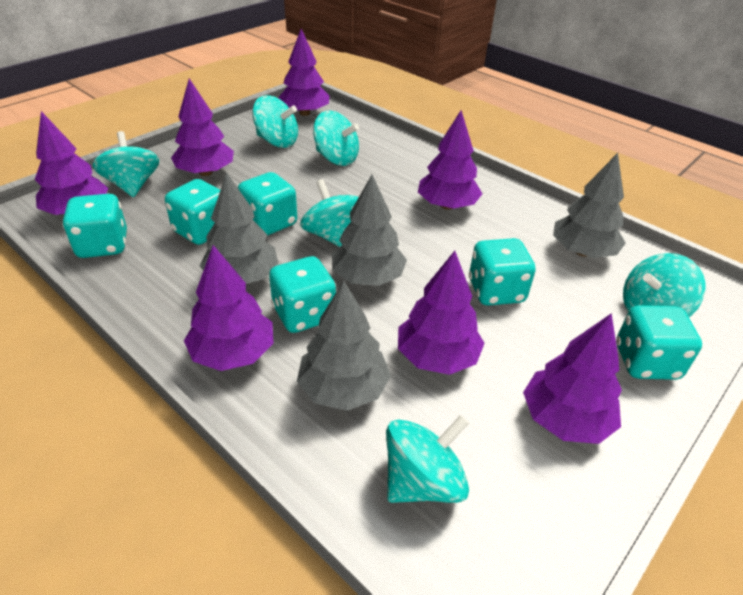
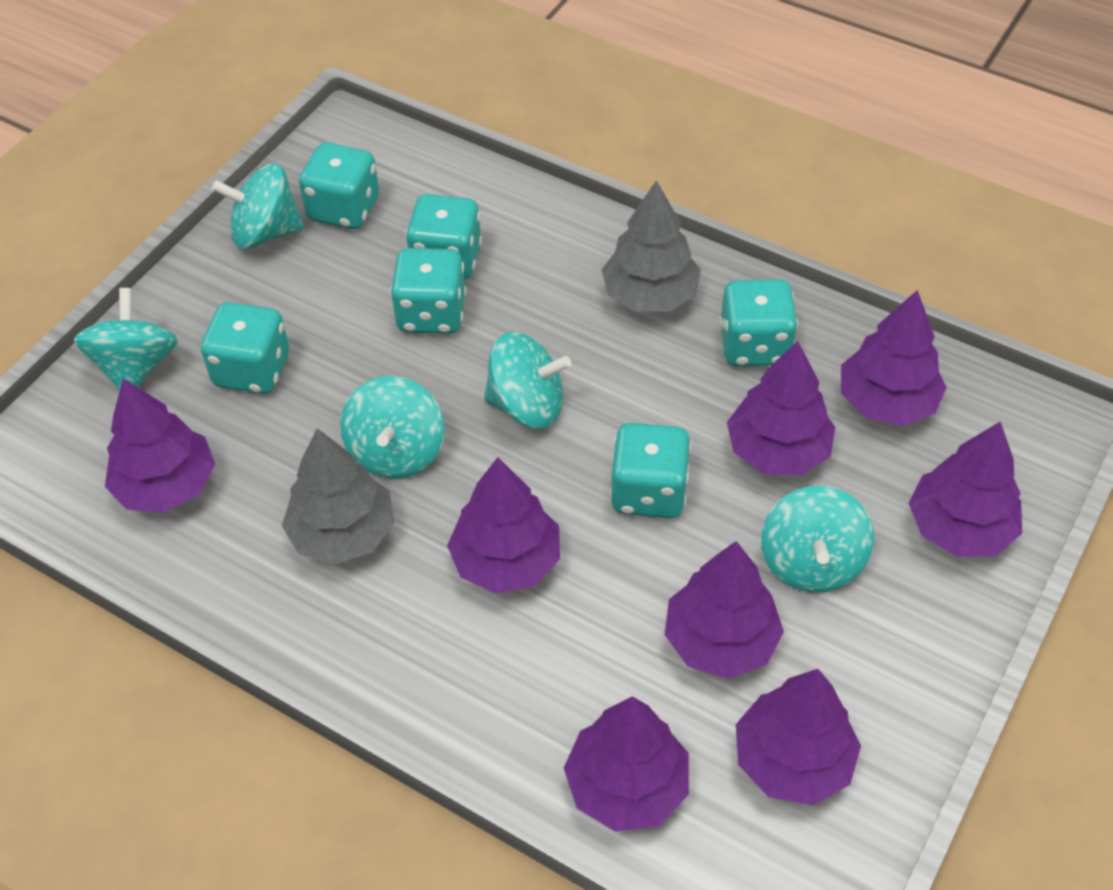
grey tree: [200,172,279,284] [297,281,391,411] [332,175,407,286] [553,153,626,258] = 4 -> [282,428,395,564] [601,180,701,312] = 2
purple tree: [35,111,109,215] [171,78,234,176] [184,245,274,371] [278,29,329,116] [398,251,485,375] [418,110,483,210] [523,313,622,444] = 7 -> [105,379,215,513] [447,457,560,593] [564,696,689,831] [665,541,784,679] [727,341,835,475] [736,669,861,805] [841,290,947,426] [908,422,1022,557] = 8
turquoise spinning top: [93,131,159,197] [252,95,298,148] [300,179,359,247] [313,111,359,166] [386,415,469,503] [623,253,705,317] = 6 -> [74,288,178,390] [212,163,304,249] [340,376,445,479] [484,332,571,429] [761,486,874,593] = 5

